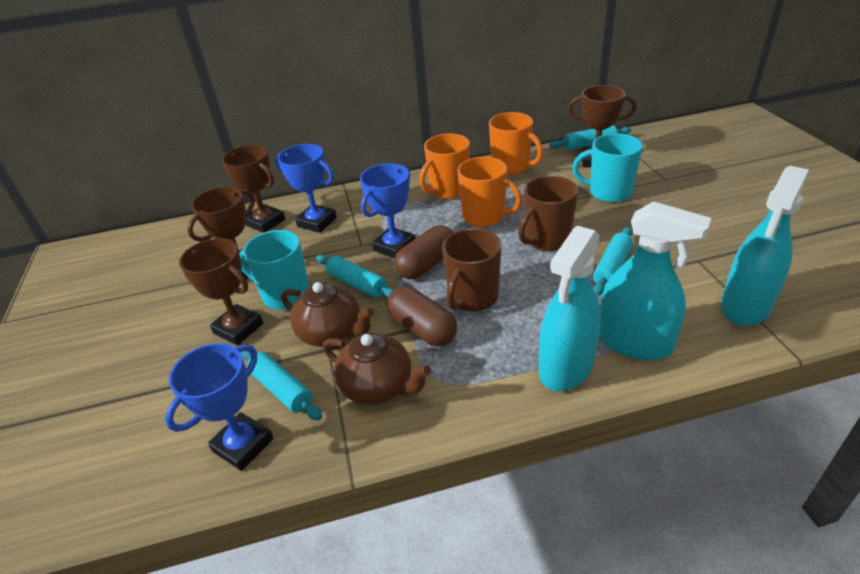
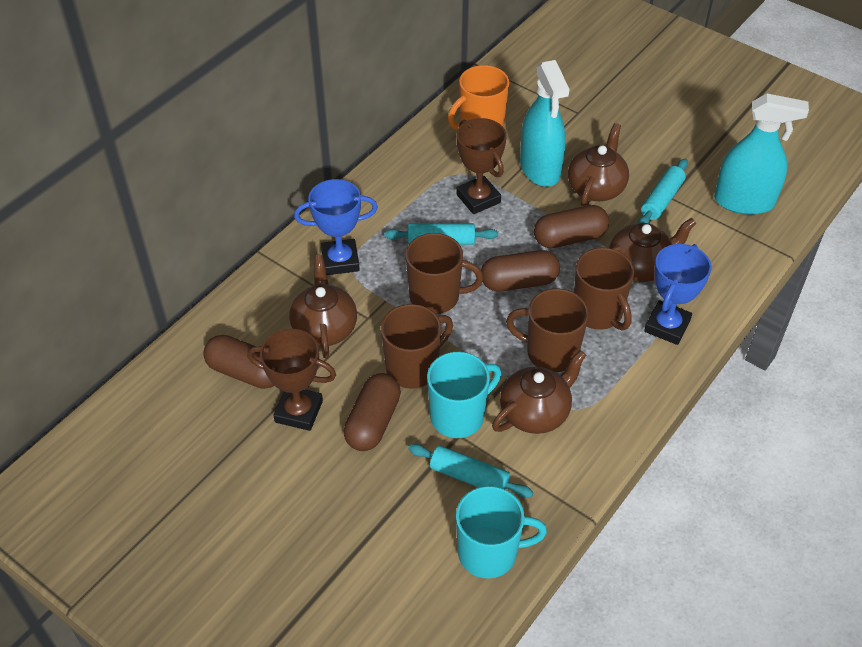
blue trophy: [165,343,273,471] [275,144,337,233] [360,163,416,258] = 3 -> [294,179,378,275] [644,244,711,345] = 2
brown capsule: [387,286,457,346] [394,225,454,279] = 2 -> [203,335,275,389] [344,373,401,451] [481,250,560,291] [534,205,609,248] = 4
brown mug: [442,228,502,312] [518,176,578,251] = 2 -> [381,304,453,389] [406,233,483,314] [506,289,589,372] [574,248,634,331] = 4
brown teapot: [281,282,374,347] [323,333,431,405] = 2 -> [289,255,357,359] [492,350,586,434] [568,123,629,207] [609,218,696,282] = 4
brown trophy: [179,238,263,346] [187,187,255,284] [222,145,285,233] [568,85,636,167] = 4 -> [247,329,336,431] [456,118,507,214] = 2
orange mug: [419,133,470,199] [457,157,522,227] [489,112,543,175] = 3 -> [448,65,510,130] = 1
turquoise rolling pin: [241,351,322,420] [316,255,394,298] [549,125,631,150] [593,227,633,296] = 4 -> [384,223,498,245] [408,444,533,498] [638,159,688,223] = 3
turquoise spray bottle: [539,226,601,391] [599,201,711,360] [721,166,809,326] = 3 -> [520,60,569,187] [714,94,809,215] = 2

